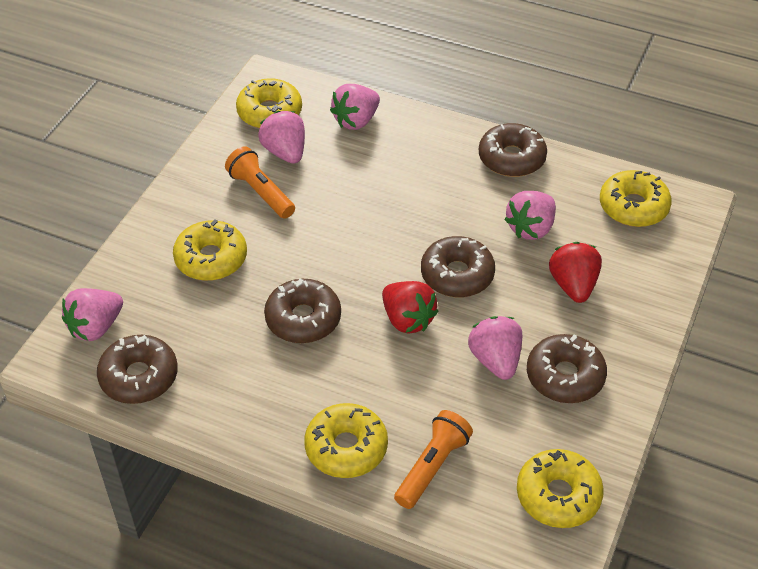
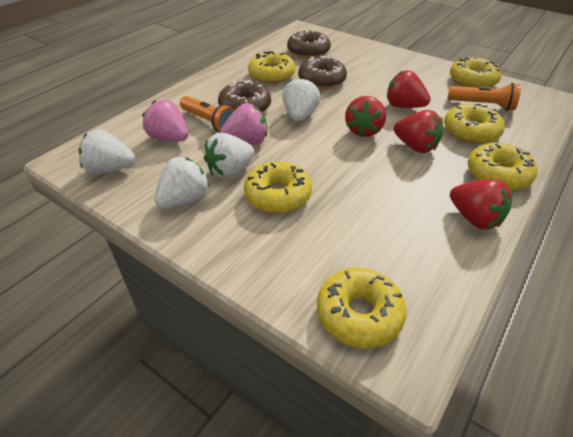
brown donut: [97,335,178,404] [264,278,341,343] [421,236,495,297] [479,123,547,177] [527,334,607,403] = 5 -> [218,80,271,112] [287,30,331,59] [298,56,347,89] = 3
pink strawberry: [62,288,123,341] [258,111,305,164] [330,84,380,130] [468,316,522,380] [504,191,556,240] = 5 -> [142,100,188,141] [219,103,267,145] = 2
red strawberry: [382,281,438,334] [549,242,602,303] = 2 -> [345,96,386,137] [387,70,431,108] [394,110,443,153] [450,179,513,229] = 4
white strawberry: none = 0 -> [79,129,135,174] [155,157,210,209] [204,133,254,179] [282,77,320,122] = 4
yellow donut: [173,219,247,281] [236,78,302,128] [304,403,388,478] [517,449,604,528] [600,170,672,227] = 5 -> [244,161,312,213] [248,51,295,83] [317,268,407,348] [444,104,505,144] [450,56,501,88] [468,143,538,190] = 6

